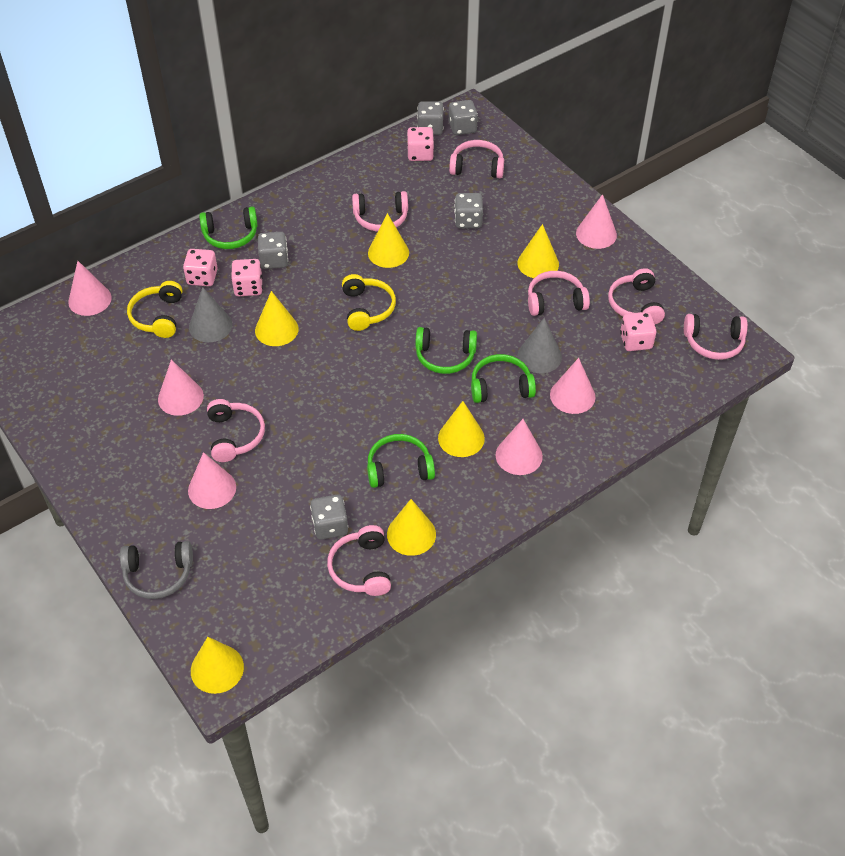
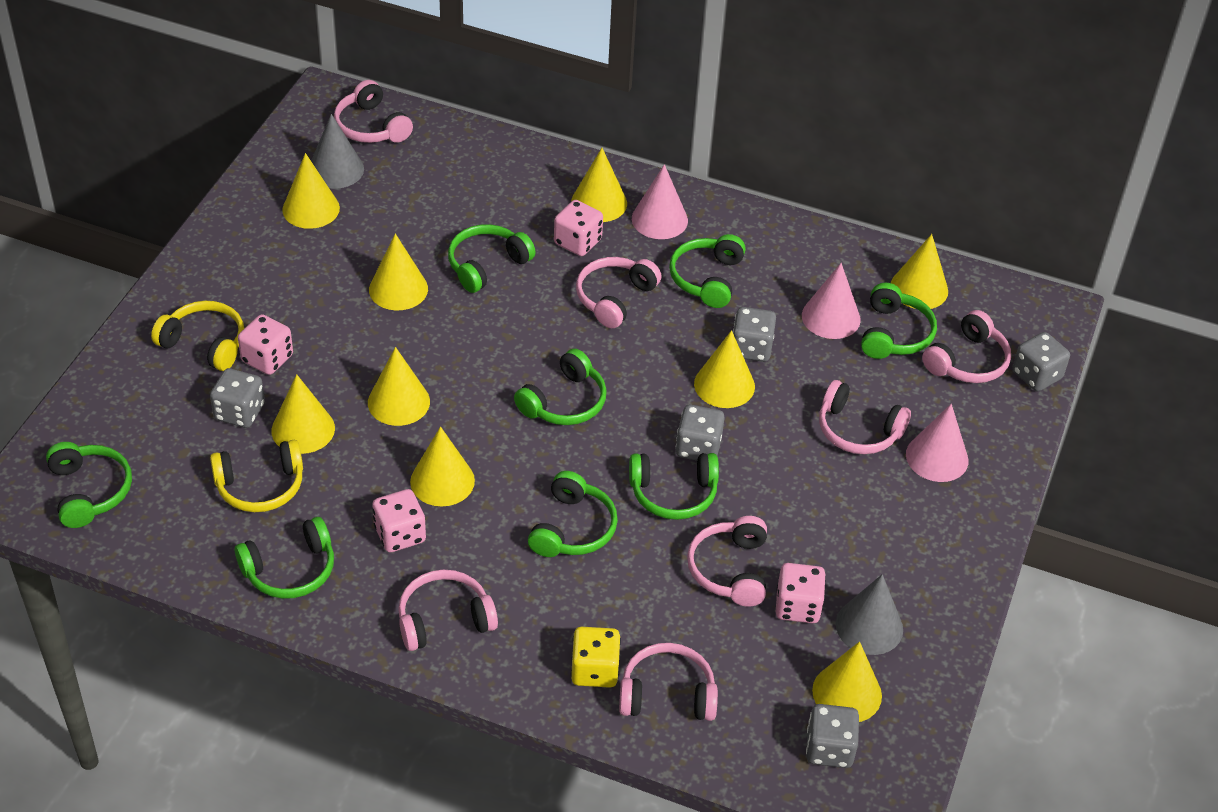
green headphones: [199,206,258,249] [367,434,435,488] [415,327,477,374] [471,354,536,403] = 4 -> [46,442,132,528] [235,517,334,599] [448,224,536,293] [514,349,607,425] [528,471,618,557] [629,453,719,520] [669,234,746,308] [861,283,937,359] = 8
grey headphones: [120,541,193,599] = 1 -> none = 0
pink cone: [68,261,112,316] [158,359,204,416] [188,452,236,509] [495,419,543,475] [550,358,596,414] [576,194,617,249] = 6 -> [632,164,688,239] [802,263,861,339] [906,404,969,482] = 3
yellow cone: [191,637,244,694] [255,291,299,346] [368,213,409,268] [387,499,436,556] [438,401,485,457] [517,224,559,278] = 6 -> [271,374,335,454] [282,153,340,229] [368,347,430,426] [369,234,428,310] [410,427,475,506] [571,148,627,222] [694,330,755,408] [812,641,882,722] [891,234,948,309] = 9
yellow dice: none = 0 -> [571,627,621,688] = 1

